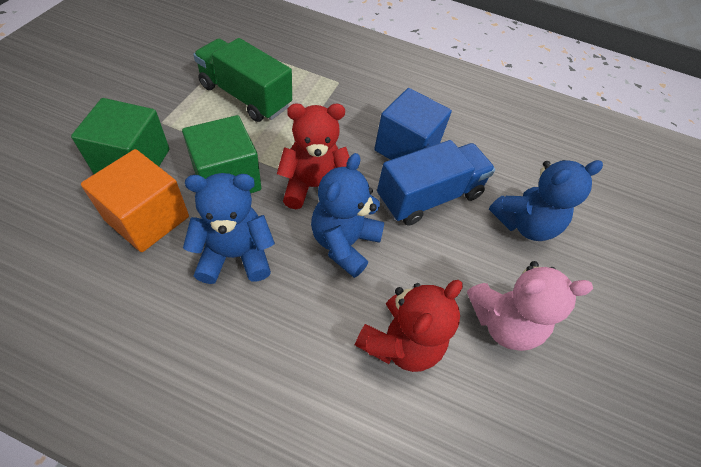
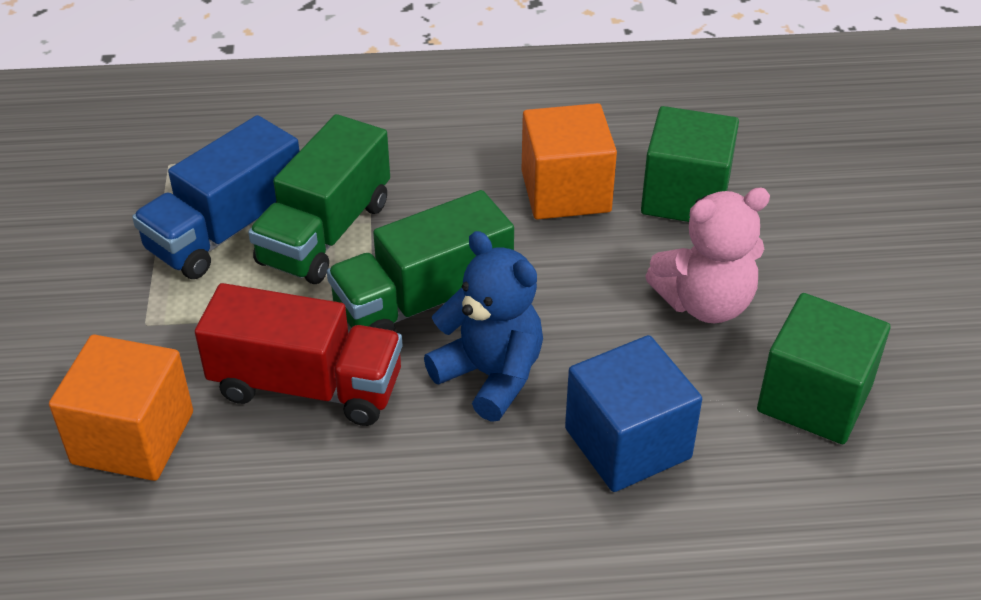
blue teddy bear: [183,173,275,284] [311,153,384,278] [489,160,603,241] = 3 -> [424,231,543,422] = 1
green truck: [193,38,292,122] = 1 -> [248,114,390,284] [327,190,514,332] = 2
orange cube: [81,149,189,252] = 1 -> [49,335,193,481] [522,103,617,219] = 2
red teddy bear: [277,103,349,209] [355,280,463,372] = 2 -> none = 0
red truck: none = 0 -> [195,283,403,426] = 1

